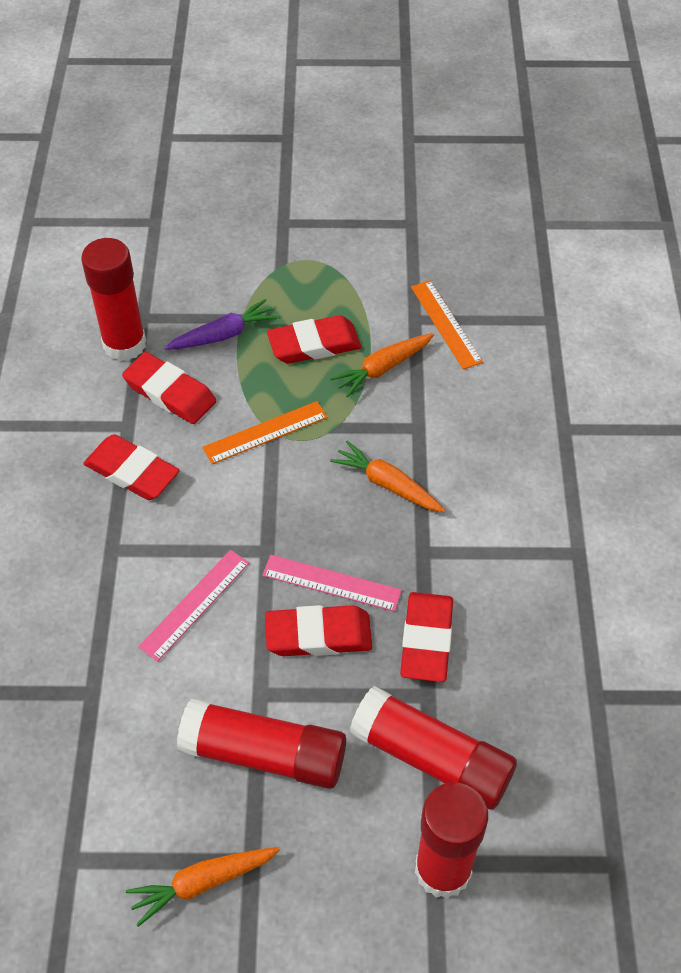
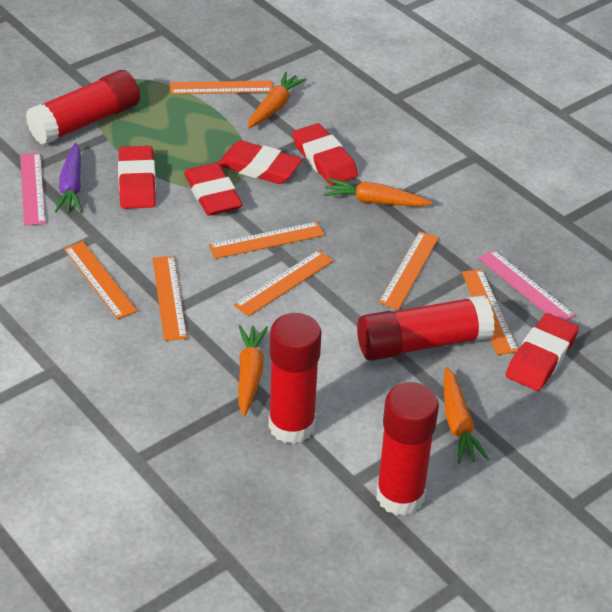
orange carrot: [126,847,280,927] [330,333,434,397] [330,440,446,512] = 3 -> [239,325,268,416] [248,72,307,128] [323,179,432,206] [444,367,489,464] = 4
orange ruler: [202,401,328,464] [411,280,483,370] = 2 -> [64,241,137,319] [153,256,187,341] [170,80,273,94] [209,222,324,259] [234,250,334,316] [378,231,439,310] [462,269,518,355] = 7

